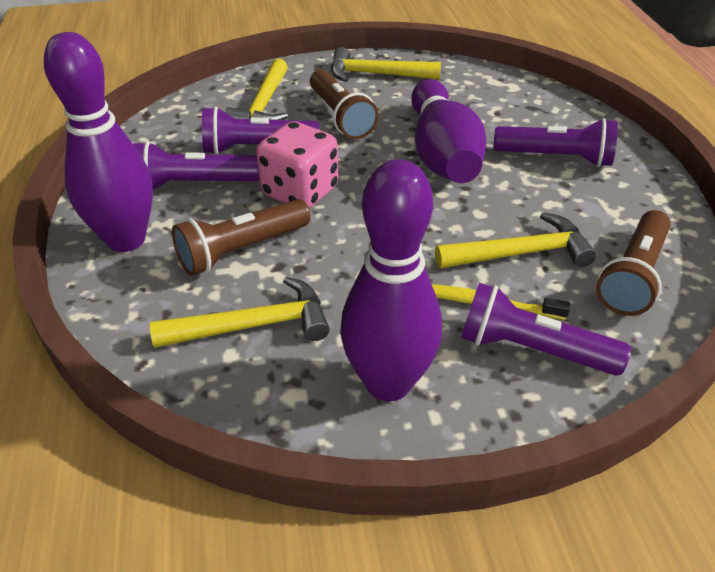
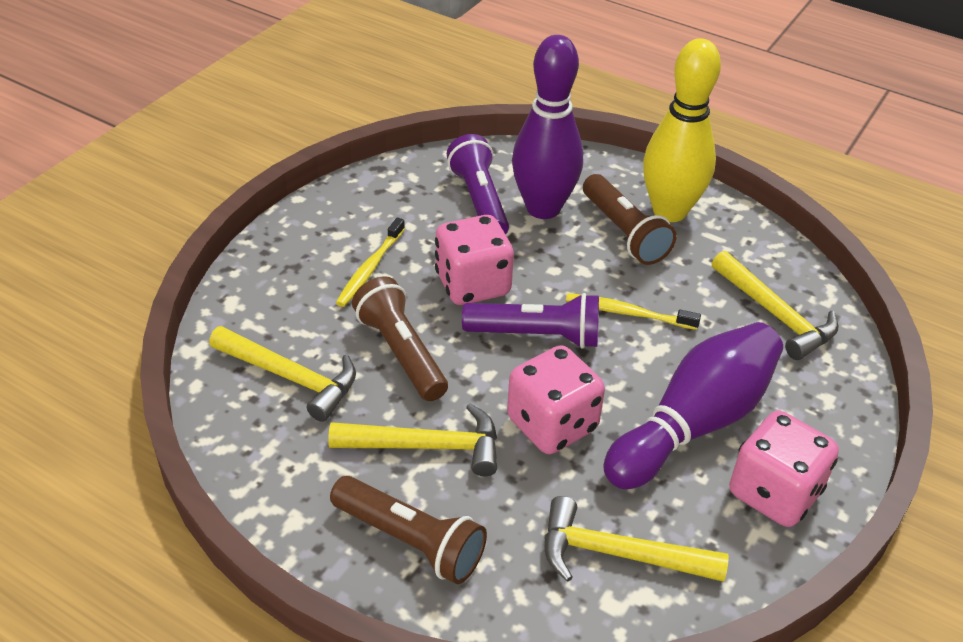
pink dice: [256,121,339,208] = 1 -> [435,215,514,305] [507,345,605,454] [729,411,839,527] = 3
purple bowling pin: [44,32,153,252] [340,159,442,402] [411,79,487,183] = 3 -> [512,35,583,219] [603,322,783,489] = 2
purple flashlight: [133,141,260,190] [202,107,319,154] [461,283,631,376] [494,118,618,167] = 4 -> [447,134,509,235] [462,293,599,349] = 2
yellow bowling pin: none = 0 -> [643,39,721,222] = 1
yellow toothbrush: [432,284,570,320] = 1 -> [336,217,405,307] [566,293,701,330] = 2

